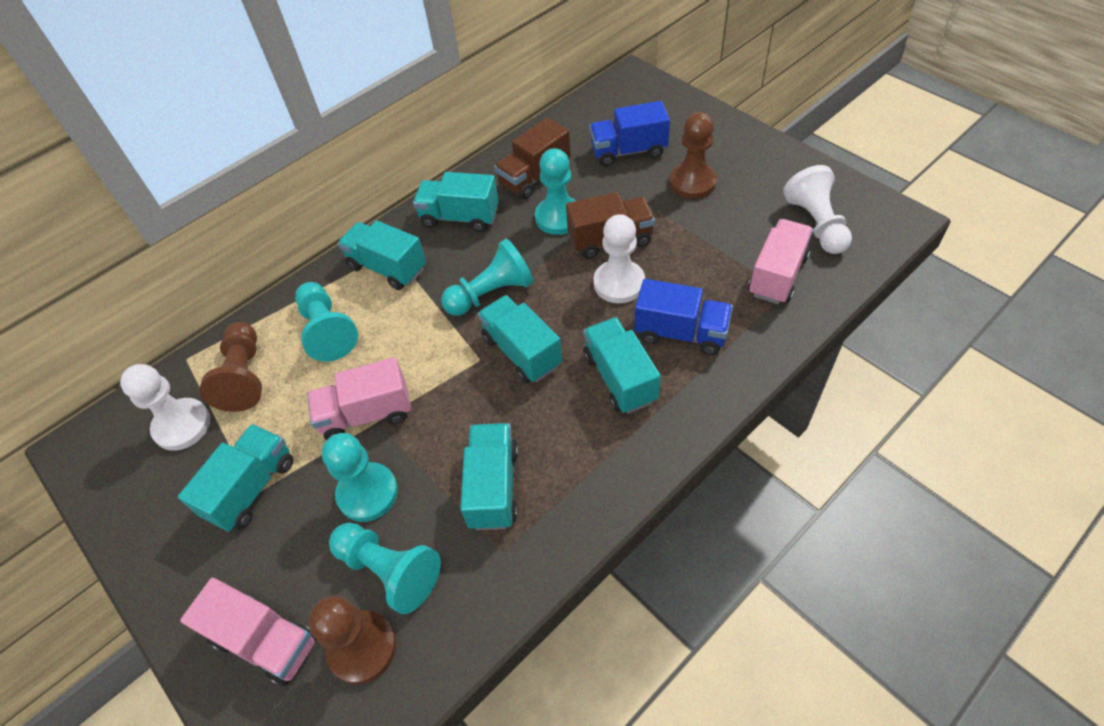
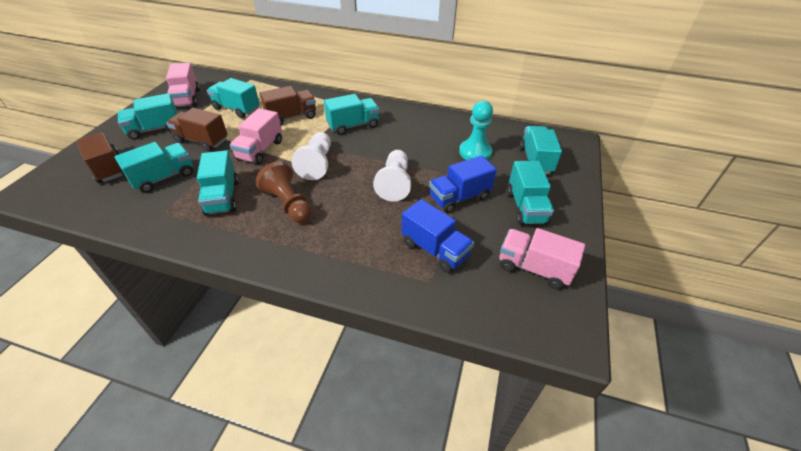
brown pawn: [200,322,262,412] [309,596,397,684] [669,112,717,199] = 3 -> [256,161,312,223] = 1
brown truck: [494,118,571,199] [566,192,655,259] = 2 -> [76,132,124,183] [166,108,228,151] [259,86,316,126] = 3
turquoise pawn: [295,282,358,362] [322,433,398,522] [329,523,441,614] [441,239,534,316] [535,148,576,235] = 5 -> [459,101,493,160] = 1
turquoise truck: [178,424,294,532] [338,220,426,290] [413,172,499,232] [460,423,518,530] [478,295,562,383] [583,317,661,414] = 6 -> [115,142,193,193] [118,93,178,140] [197,150,239,216] [207,78,260,118] [324,94,379,135] [507,161,554,225] [520,126,562,174] = 7
white pawn: [120,364,211,451] [594,214,645,303] [783,165,852,254] = 3 -> [291,132,331,180] [373,150,411,202] = 2

